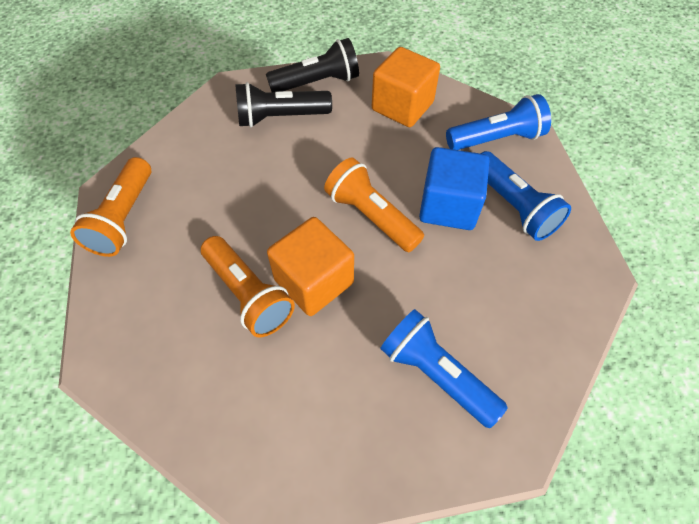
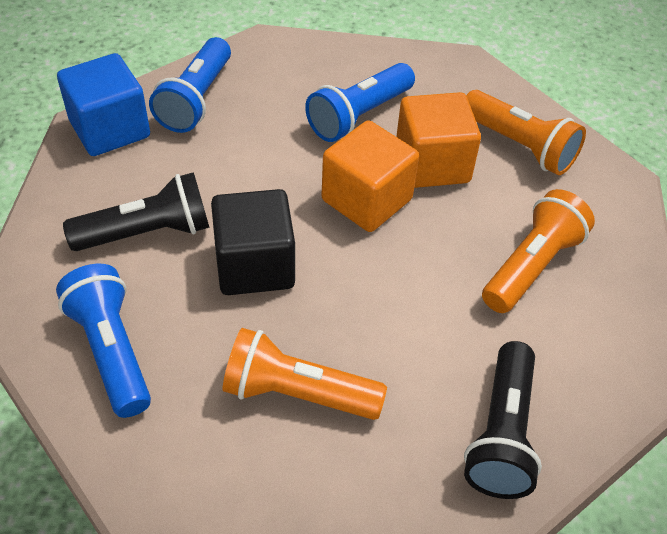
black cube: none = 0 -> [211,189,295,295] = 1

